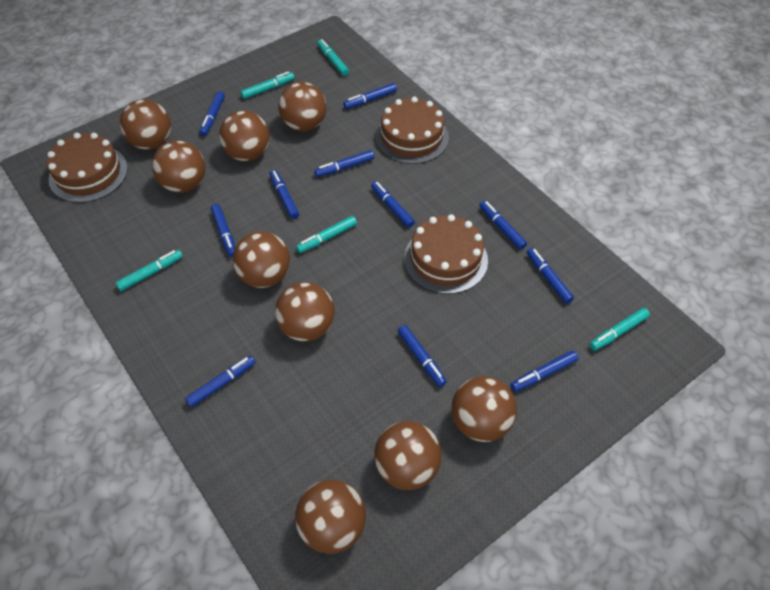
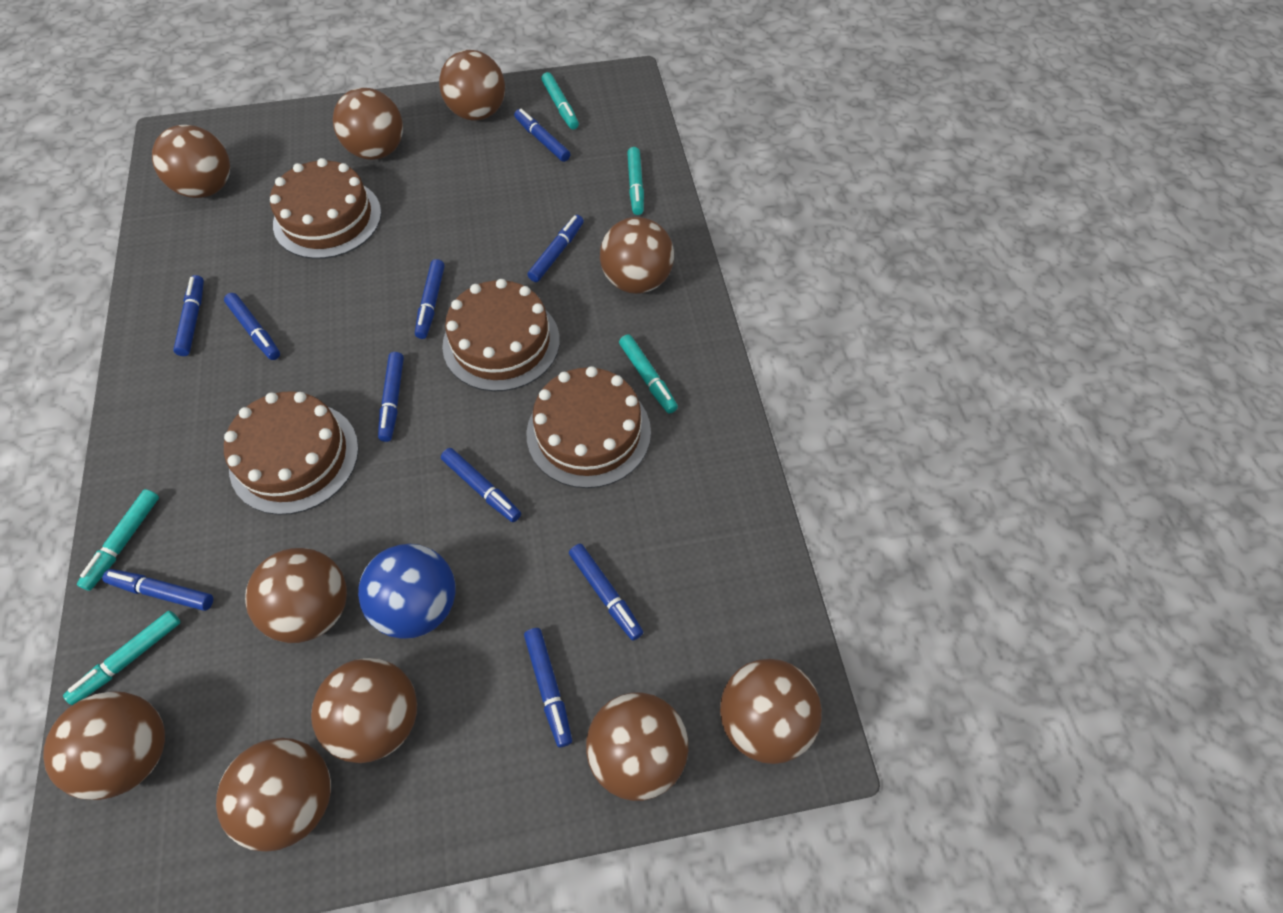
blue ball: none = 0 -> [358,544,455,639] = 1
blue marker: [185,355,255,407] [199,91,225,136] [211,204,236,257] [270,170,299,219] [314,150,374,177] [343,83,397,109] [371,181,415,228] [398,325,447,387] [479,200,527,250] [511,351,579,392] [527,248,574,304] = 11 -> [102,569,213,611] [173,275,204,356] [224,293,280,360] [378,352,404,442] [415,259,445,339] [441,448,521,522] [514,109,570,162] [524,628,572,747] [527,215,584,282] [569,544,643,641] = 10
brown ball: [120,99,171,150] [152,140,205,193] [219,110,270,161] [233,231,290,288] [275,282,335,342] [278,82,326,131] [295,479,366,554] [374,421,442,490] [451,376,517,442] = 9 -> [43,691,165,800] [152,125,230,198] [216,738,331,852] [245,548,347,643] [311,658,417,763] [333,88,403,160] [439,50,505,121] [586,693,688,801] [600,217,674,294] [720,659,822,764] = 10
brown cake: [46,133,128,203] [375,97,449,164] [404,214,488,294] = 3 -> [224,391,359,515] [270,158,381,259] [442,279,560,391] [526,366,651,488] = 4

